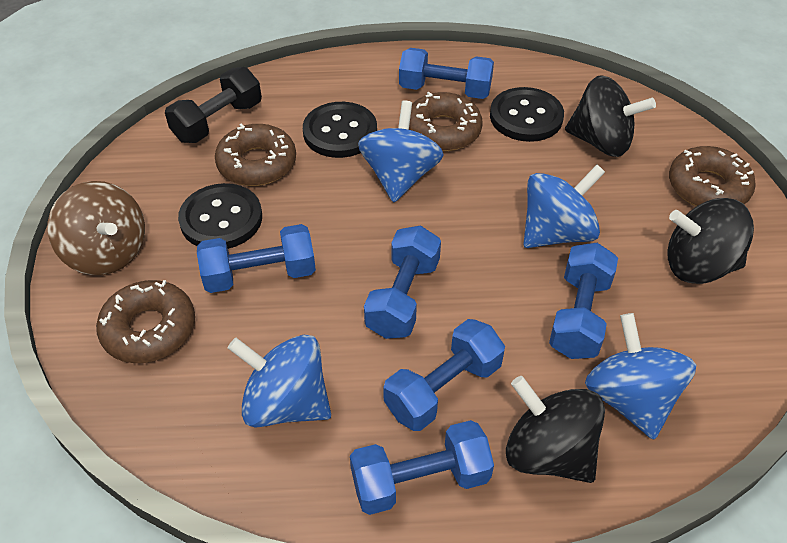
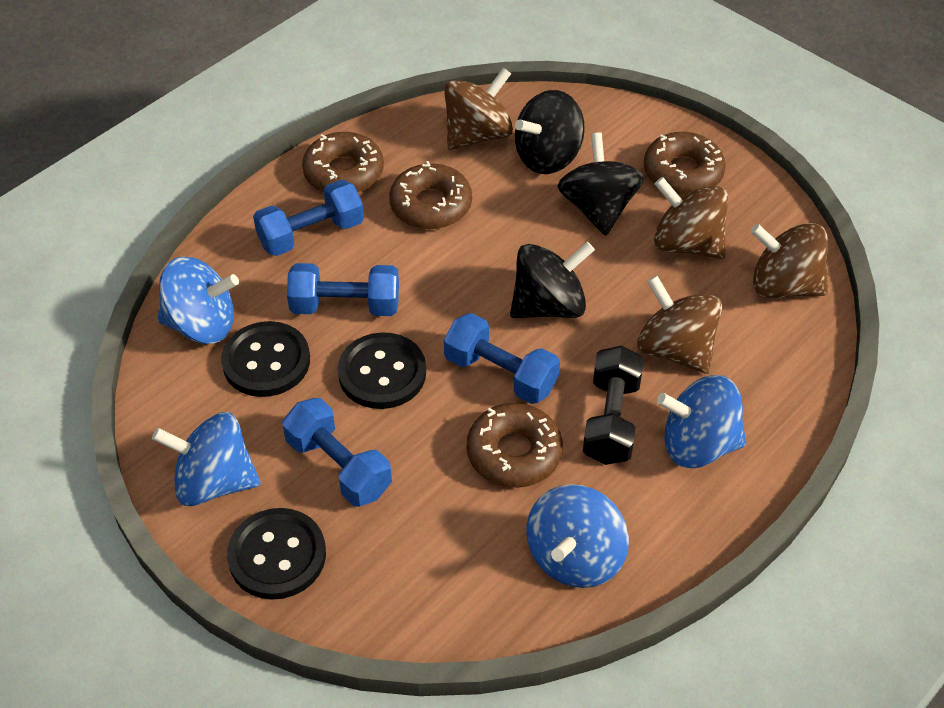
blue dumbbell: [197,224,316,293] [350,420,494,515] [364,225,441,339] [383,319,505,431] [399,48,494,99] [549,243,618,359] = 6 -> [253,180,364,256] [282,398,392,507] [287,263,399,316] [444,313,560,404] = 4
brown spinning top: [48,181,145,275] = 1 -> [444,67,513,150] [637,275,722,374] [654,177,728,259] [750,223,828,299] = 4

